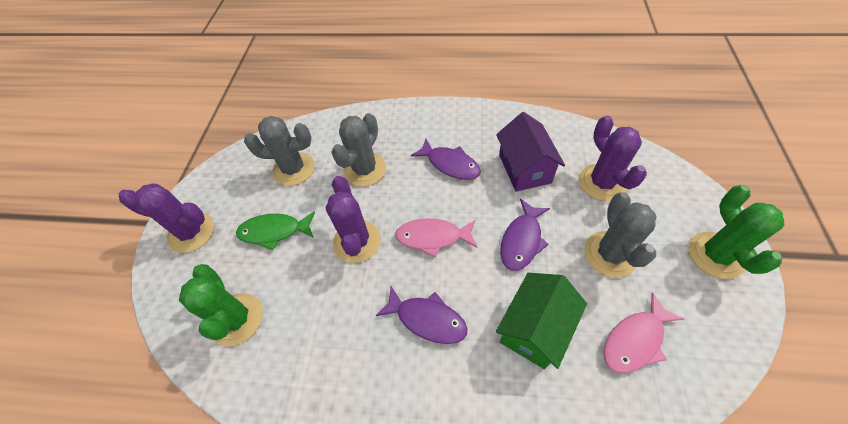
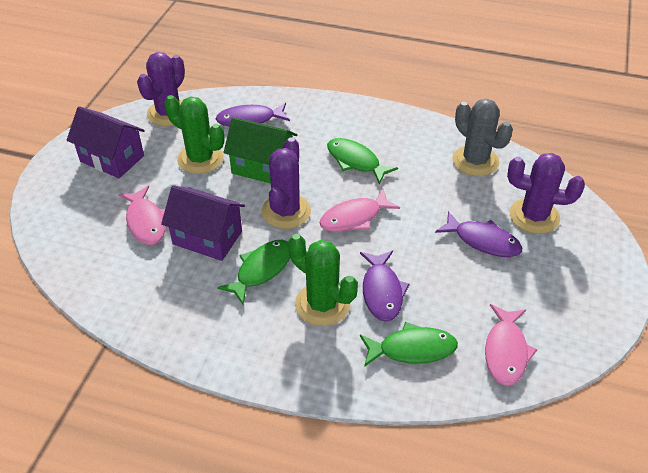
green fish: [236,211,315,250] = 1 -> [217,240,290,305] [327,138,398,185] [360,322,458,367] = 3
grey cactus: [244,116,315,186] [331,113,386,187] [584,192,657,278] = 3 -> [452,99,513,176] = 1
pink fish: [395,218,477,258] [603,292,684,373] = 2 -> [119,186,165,245] [319,189,400,232] [485,304,537,386] = 3
purple house: [496,112,565,192] = 1 -> [67,106,145,178] [161,185,245,261] = 2

